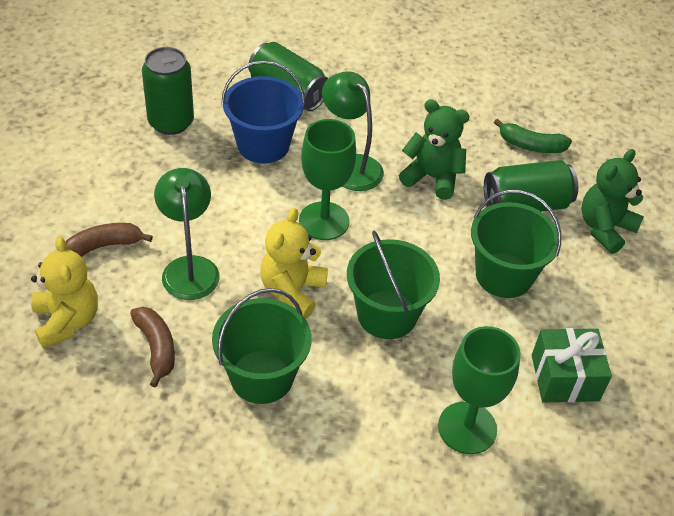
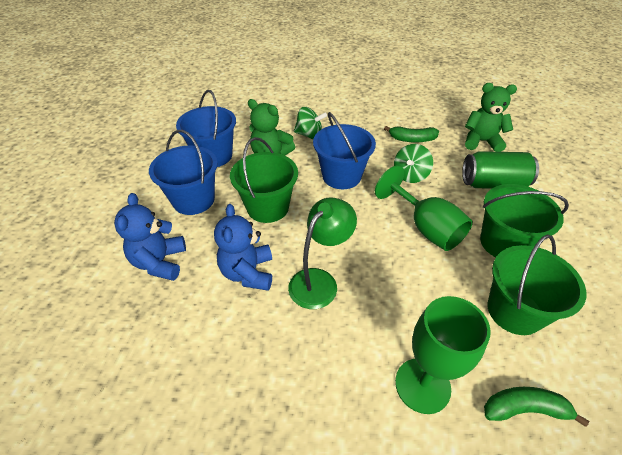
blue bucket: [221,60,305,163] = 1 -> [149,130,218,215] [176,90,236,167] [313,112,376,189] = 3
blue teddy bear: none = 0 -> [114,193,186,281] [214,204,272,291] = 2
brown banana: [65,223,153,257] [130,307,175,388] = 2 -> none = 0
green banana: [494,119,572,153] = 1 -> [384,126,439,143] [484,387,589,427] = 2
green can: [142,47,194,135] [248,42,328,111] [484,160,578,212] = 3 -> [462,151,539,189] = 1
green gift: [532,328,612,403] = 1 -> none = 0
green lamp: [154,168,220,300] [322,71,384,191] = 2 -> [288,197,357,309] = 1
green spinning top: none = 0 -> [294,107,327,139] [394,144,433,183] = 2
yellow teddy bear: [31,236,98,349] [261,208,328,319] = 2 -> none = 0

